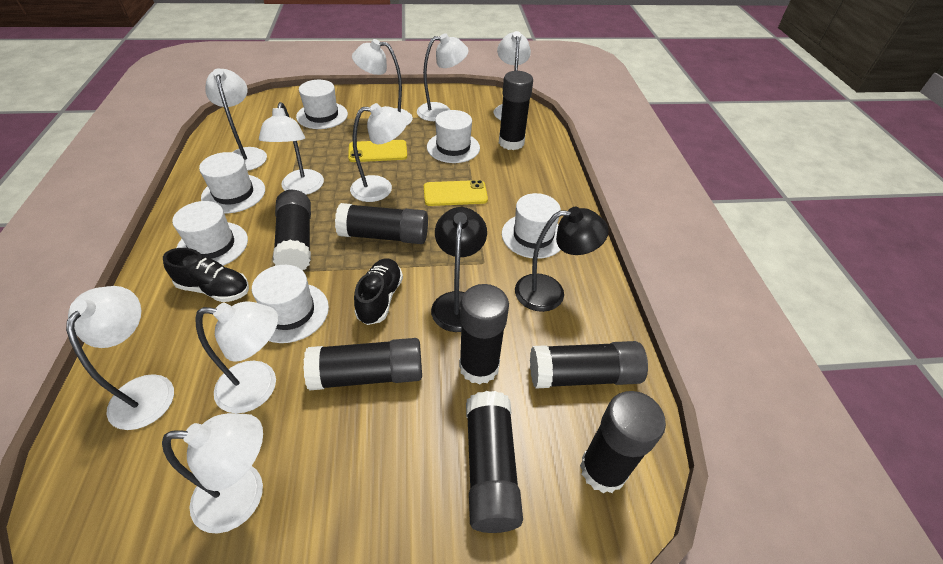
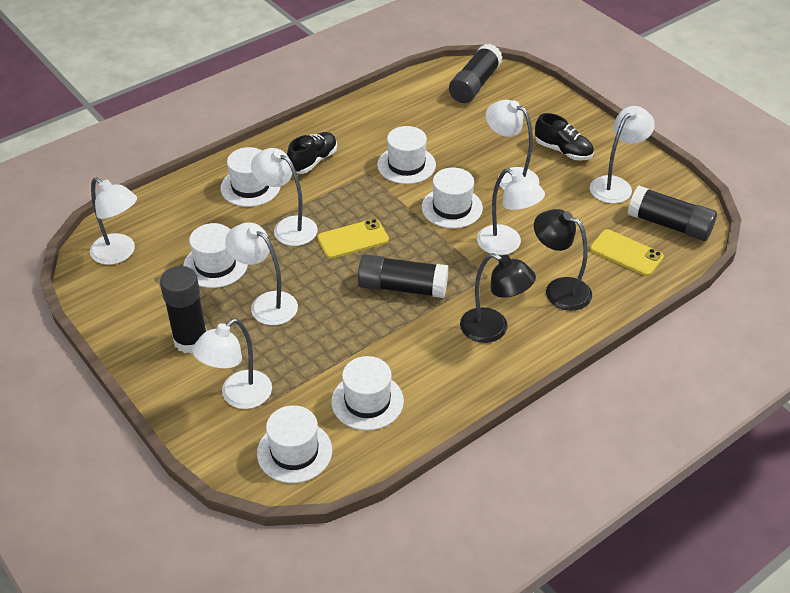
black glue stick: [273,190,311,270] [303,338,422,391] [335,203,428,244] [459,284,509,385] [466,391,523,533] [499,71,533,150] [530,341,648,389] [580,391,666,493] = 8 -> [160,266,206,354] [358,254,449,298] [449,44,503,103] [628,186,717,241] = 4
white lamp: [66,286,174,430] [162,413,263,534] [195,301,278,413] [205,68,267,171] [259,102,324,195] [350,103,407,202] [352,39,413,126] [417,33,468,121] [493,31,531,120] = 9 -> [90,177,137,265] [192,319,272,409] [225,222,298,325] [251,148,318,246] [477,168,545,255] [485,100,539,190] [590,106,655,204] = 7

